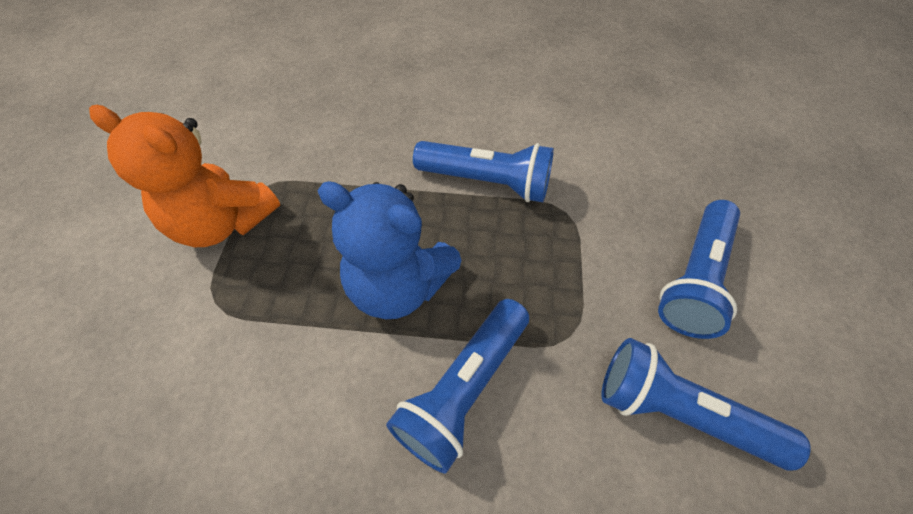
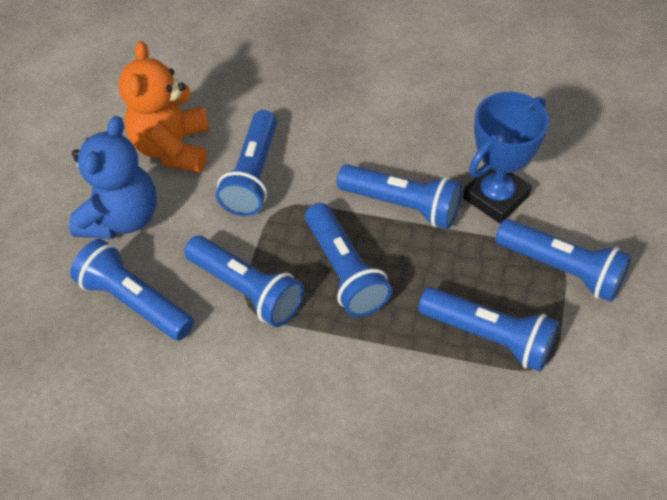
blue flashlight: [386,299,529,473] [413,141,554,202] [601,338,811,470] [658,200,740,339] = 4 -> [70,239,194,341] [184,236,304,327] [216,110,277,216] [305,203,392,317] [337,164,462,229] [418,287,559,372] [495,219,632,302] = 7
blue trophy: none = 0 -> [463,92,549,224] = 1

